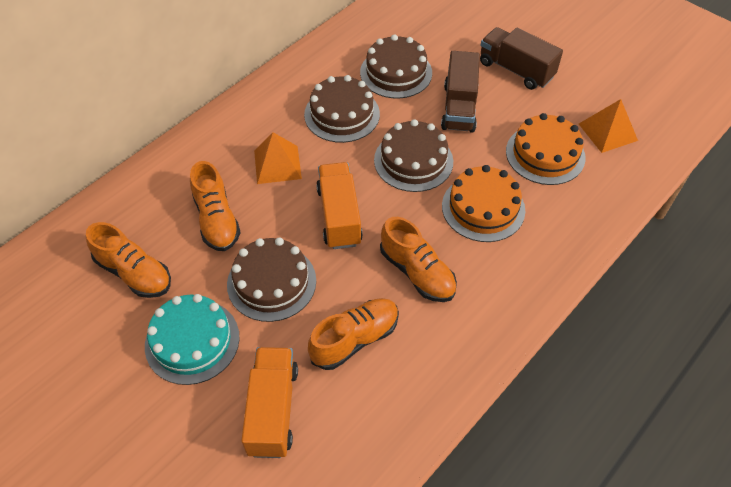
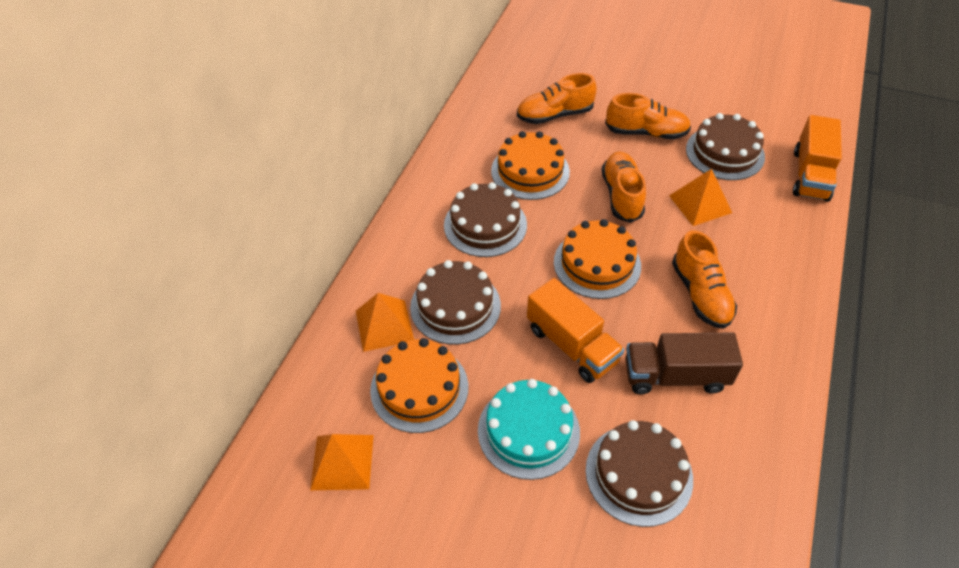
brown truck: [441,51,480,133] [480,27,563,90] = 2 -> [625,333,743,394] = 1
orange cake: [442,165,525,242] [506,113,586,185] = 2 -> [370,338,468,433] [491,131,570,200] [554,219,641,299] = 3
orange pyramid: [254,132,302,184] [579,99,638,153] = 2 -> [310,434,374,490] [356,293,414,352] [669,169,732,226] = 3

